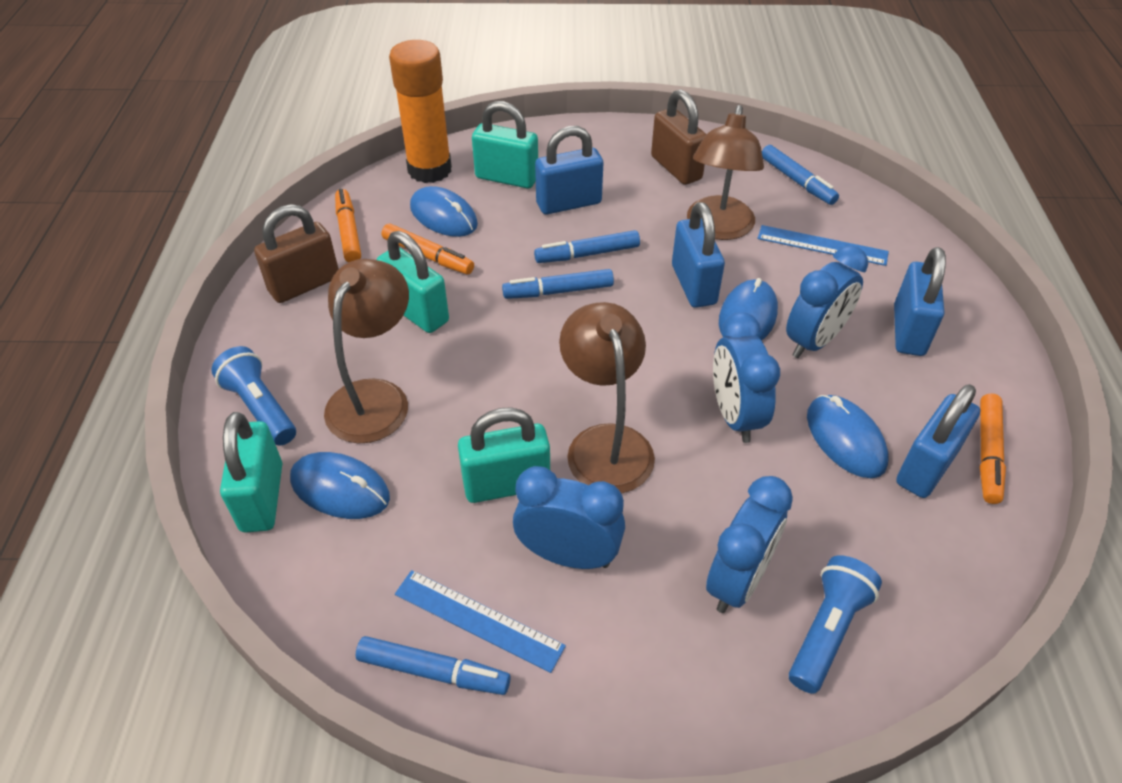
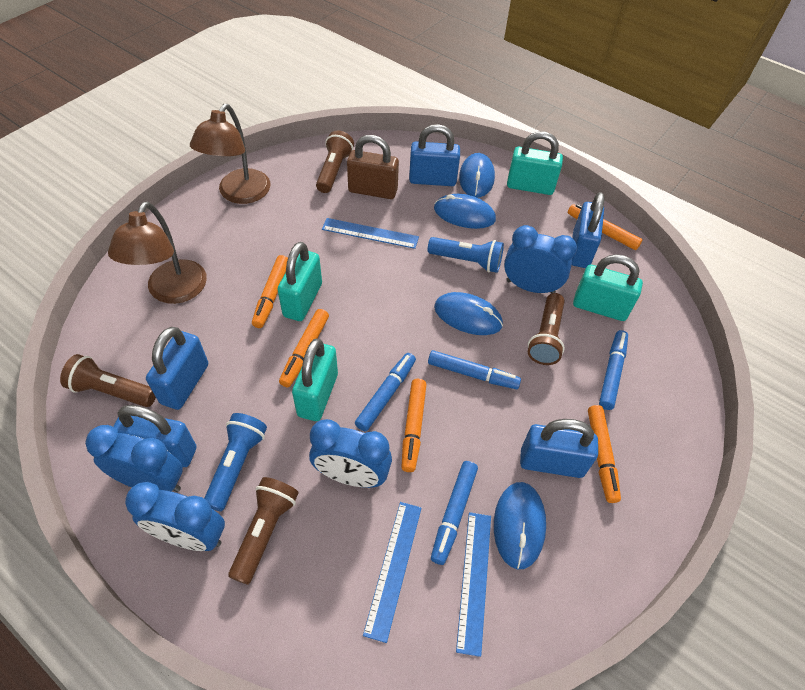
blue padlock: [535,126,603,214] [672,202,725,308] [894,247,946,356] [896,384,980,498] = 4 -> [113,405,196,467] [146,327,208,410] [409,124,460,186] [520,419,598,478] [572,192,604,268] = 5
blue ruler: [395,570,566,673] [757,225,889,266] = 2 -> [322,218,419,249] [363,502,421,643] [456,512,491,657] = 3
brown flashlight: none = 0 -> [60,354,156,407] [228,477,298,585] [316,130,354,193] [528,293,565,365] = 4
brown lamp: [324,259,409,443] [559,302,655,493] [687,105,764,240] = 3 -> [108,202,207,304] [190,104,270,204] = 2
brown padlock: [254,204,339,303] [651,89,707,185] = 2 -> [347,135,399,199] = 1
orange glue stick: [389,40,452,183] = 1 -> none = 0
orange marker: [335,189,361,263] [382,224,474,274] [980,393,1006,504] = 3 -> [252,255,288,328] [279,309,329,387] [401,379,427,472] [568,204,642,250] [588,405,621,503] = 5

